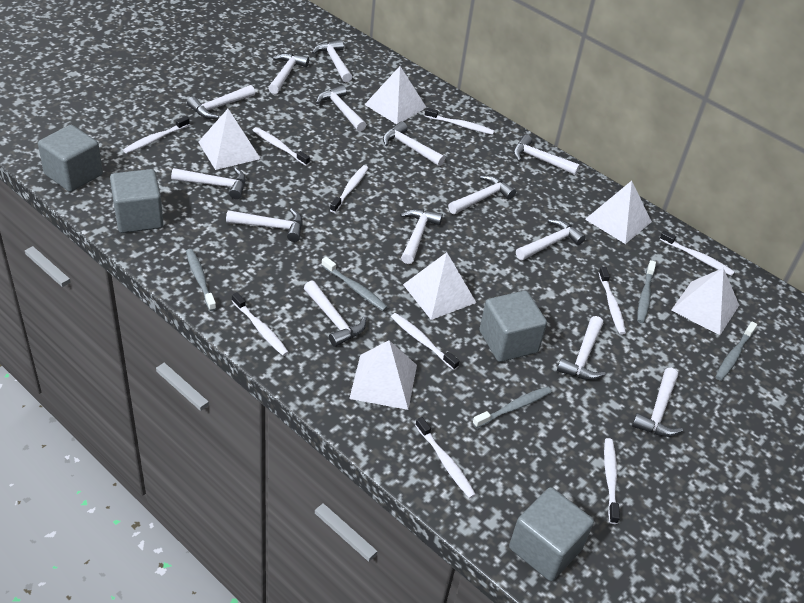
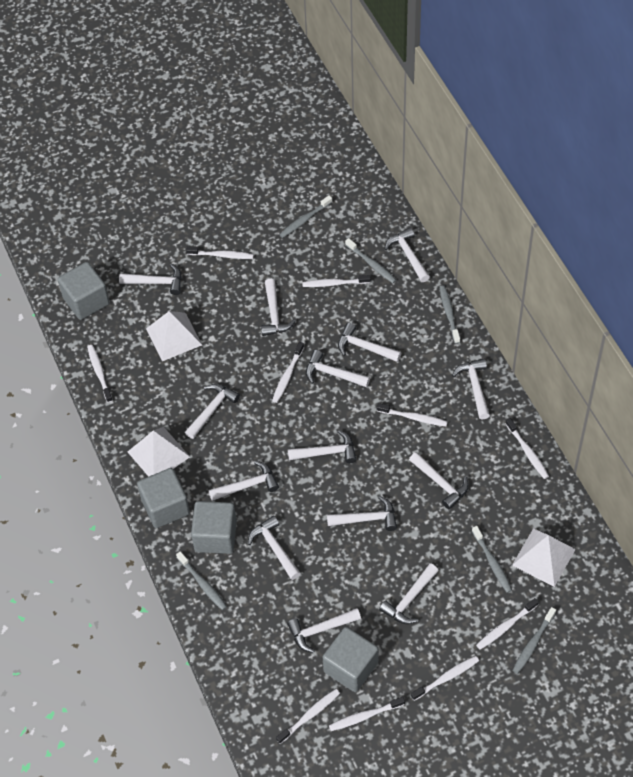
grey toothbrush: [186,249,216,311] [321,257,388,311] [472,387,552,428] [637,260,656,323] [715,322,757,381] = 5 -> [176,551,227,610] [279,195,332,238] [345,238,396,283] [439,285,460,344] [472,526,512,593] [512,607,556,674] = 6
white pyramid: [198,109,261,170] [349,340,417,410] [364,66,427,124] [403,252,476,320] [585,181,652,244] [671,268,739,335] = 6 -> [128,427,190,477] [146,311,202,361] [512,528,576,587] = 3

